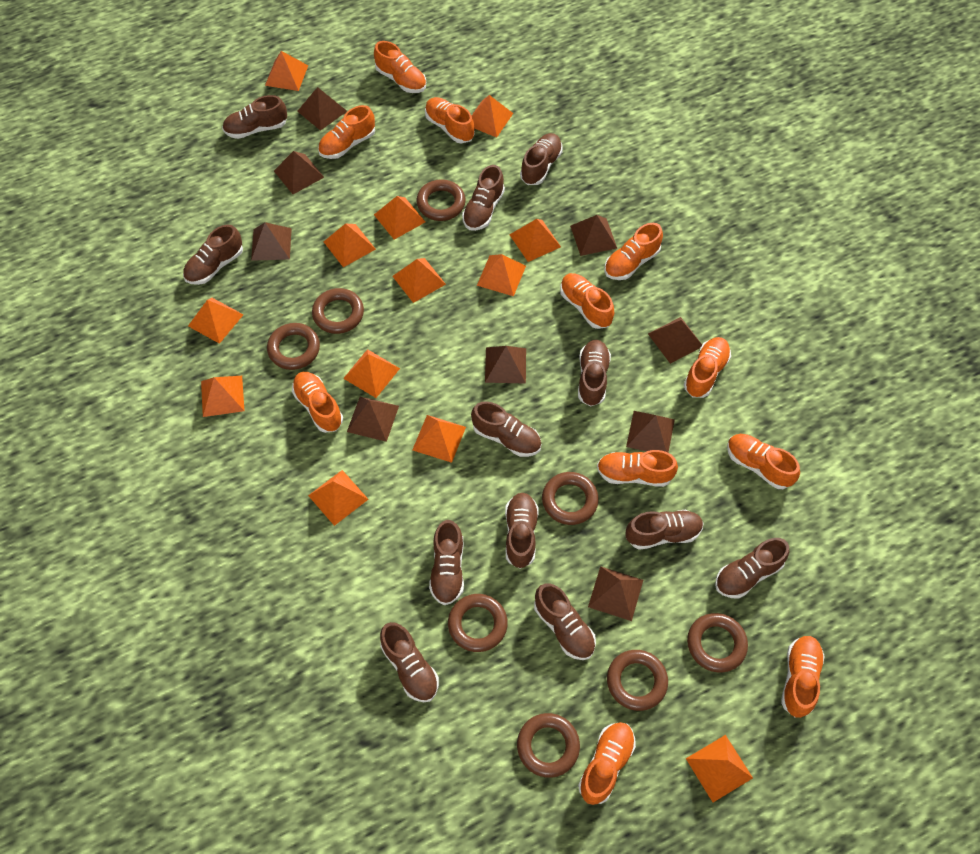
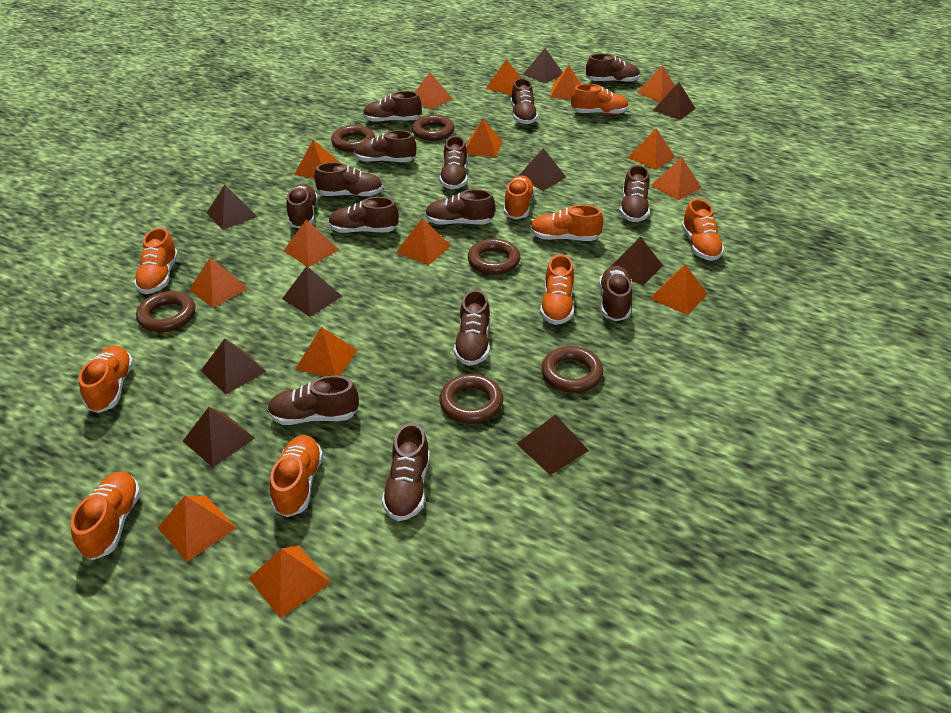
brown ring: [267,323,320,370] [312,288,364,334] [416,179,466,221] [448,594,508,652] [517,713,580,778] [542,472,599,525] [607,650,668,711] [687,613,748,673] = 8 -> [136,291,195,332] [331,125,375,152] [412,115,455,141] [439,374,503,424] [468,239,520,275] [541,346,603,393] = 6
brown shoe: [183,225,243,285] [222,95,287,139] [380,622,439,702] [429,520,464,605] [462,165,505,231] [471,401,541,457] [505,493,539,569] [520,133,563,185] [534,583,596,660] [578,340,611,407] [626,510,704,550] [715,538,789,599] = 12 -> [268,375,359,425] [286,184,318,228] [314,162,383,197] [329,197,399,233] [354,130,416,163] [363,91,422,123] [382,423,430,521] [425,189,495,225] [440,136,467,189] [454,290,490,366] [511,78,538,124] [586,54,640,83] [599,266,632,321] [620,165,650,222] = 14
orange pyramid: [188,298,244,344] [201,376,245,417] [265,51,308,91] [308,470,369,526] [324,224,376,267] [343,349,400,398] [374,196,425,240] [392,258,446,303] [412,415,466,463] [472,95,513,138] [477,254,526,296] [509,219,561,262] [686,735,753,802] = 13 -> [158,496,236,562] [189,257,249,308] [248,545,331,619] [284,219,339,267] [294,140,340,178] [295,327,357,377] [396,218,451,265] [415,72,452,109] [466,119,502,157] [486,59,521,95] [550,65,581,99] [628,128,675,170] [637,65,675,102] [650,264,708,315] [651,157,702,200] = 15
orange shoe: [292,372,343,433] [318,105,375,159] [374,41,426,93] [425,97,475,143] [560,273,614,329] [578,722,636,805] [597,450,678,487] [604,223,663,280] [684,337,731,398] [727,434,800,489] [781,636,825,718] = 11 -> [71,471,141,560] [79,345,134,413] [134,227,178,294] [270,435,323,517] [504,176,535,219] [530,205,603,241] [540,254,574,325] [571,84,629,115] [681,199,724,261] = 9

